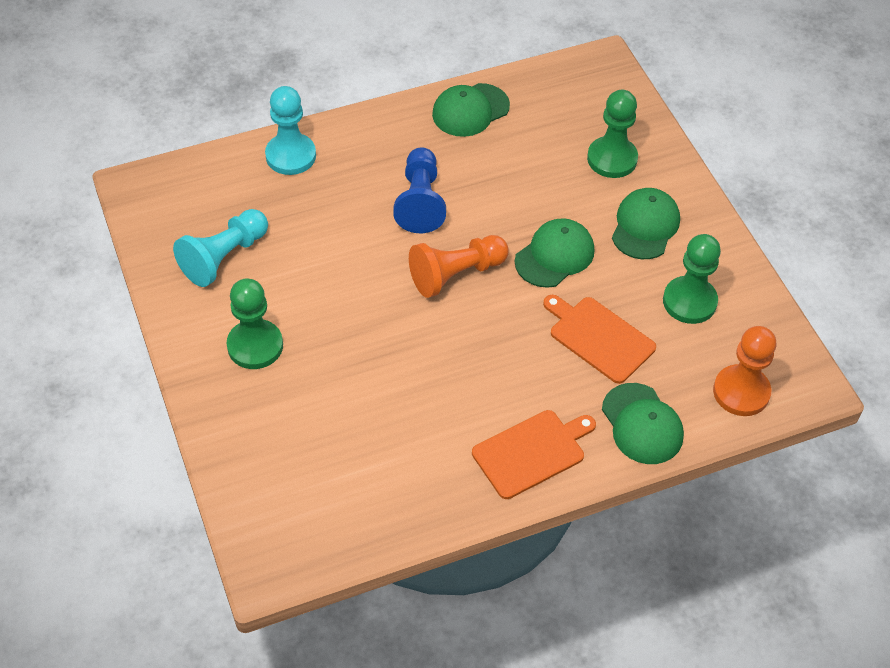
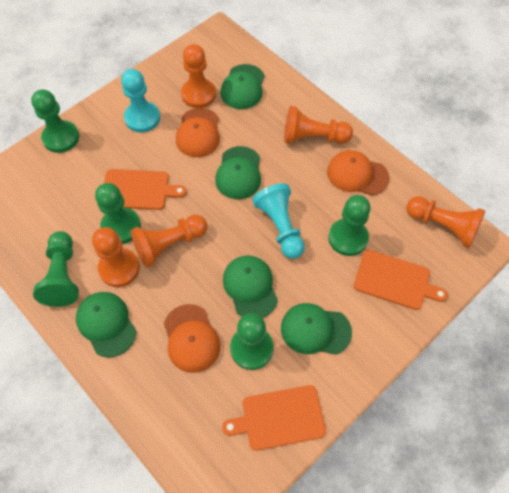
blue pawn: [393,147,446,233] = 1 -> none = 0
green cap: [432,83,510,137] [515,218,594,288] [602,383,684,464] [612,188,680,259] = 4 -> [76,292,137,357] [215,146,261,199] [220,64,265,109] [223,255,278,318] [281,303,352,355] = 5
green pawn: [227,279,283,369] [587,90,638,178] [663,234,721,324] = 3 -> [31,89,79,153] [33,231,79,307] [95,183,141,244] [230,313,274,370] [328,195,370,256] = 5
orange cap: none = 0 -> [164,304,221,373] [176,108,220,157] [327,150,389,196] = 3
orange cutting board: [472,410,596,499] [543,295,656,384] = 2 -> [104,169,187,210] [222,385,326,450] [354,250,448,310] = 3
orange pawn: [409,235,509,298] [713,326,776,416] = 2 -> [92,227,140,287] [131,215,207,268] [181,44,216,108] [284,106,353,144] [406,196,486,248] = 5

